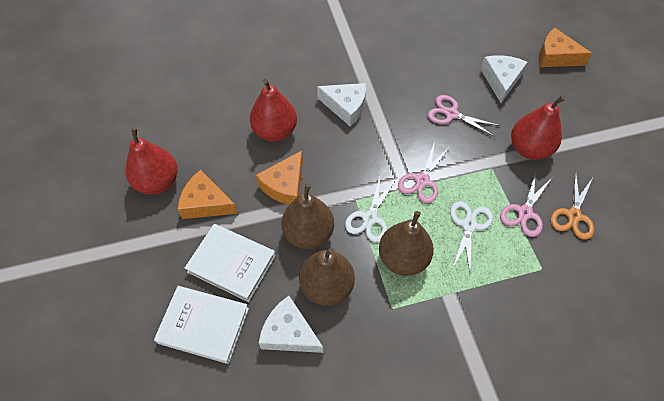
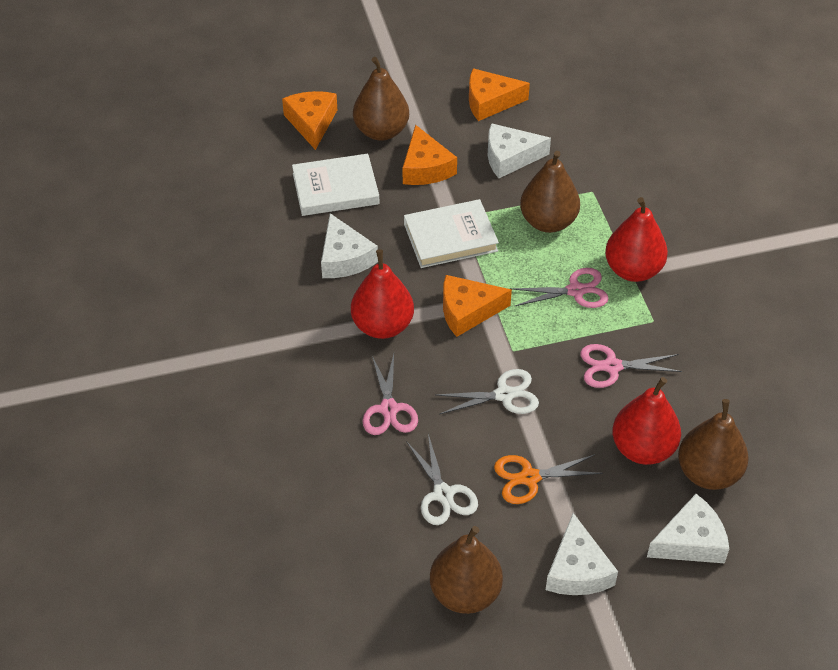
brown pear: [282,183,334,249] [299,248,355,306] [379,211,434,276] = 3 -> [353,57,409,141] [430,526,503,614] [520,151,580,233] [678,399,749,490] = 4
orange cheese: [178,170,238,219] [256,151,303,205] [539,28,592,67] = 3 -> [282,91,337,150] [403,125,457,185] [443,275,512,337] [469,68,530,121] = 4
white cheese: [259,296,323,353] [317,83,366,126] [481,55,527,103] = 3 -> [321,213,378,278] [488,123,551,178] [546,513,618,595] [647,494,729,563] = 4

